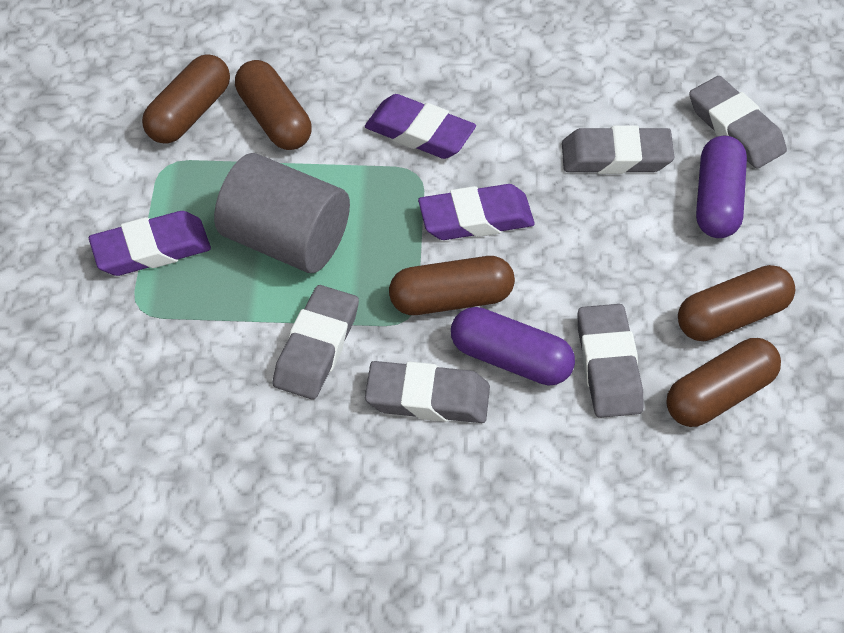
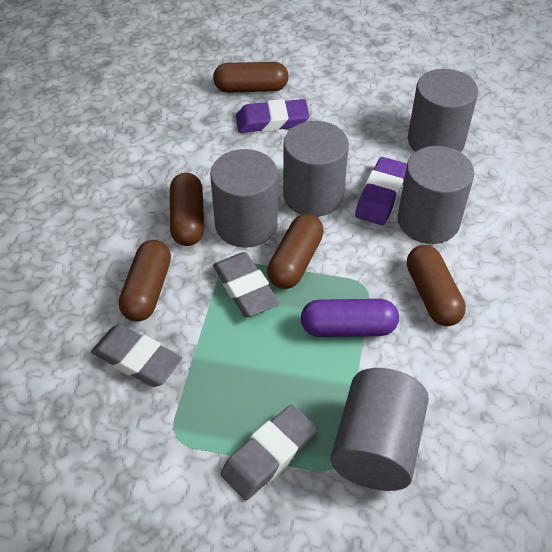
grey cylinder: [214,153,350,273] = 1 -> [210,149,278,248] [283,121,349,217] [331,368,429,491] [398,146,474,244] [408,69,478,152] = 5
grey eraser: [273,285,359,399] [365,361,490,423] [562,125,674,174] [577,304,644,418] [689,76,787,169] = 5 -> [91,324,182,387] [213,252,280,317] [220,405,317,500] = 3
purple capsule: [451,307,575,386] [696,136,747,238] = 2 -> [301,299,399,337] = 1
purple eraser: [89,211,211,276] [365,94,476,159] [418,184,535,240] = 3 -> [236,99,310,133] [355,157,407,225] = 2

